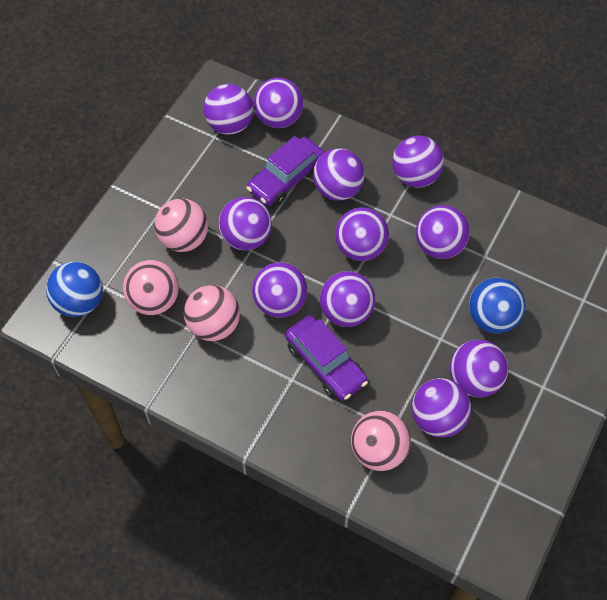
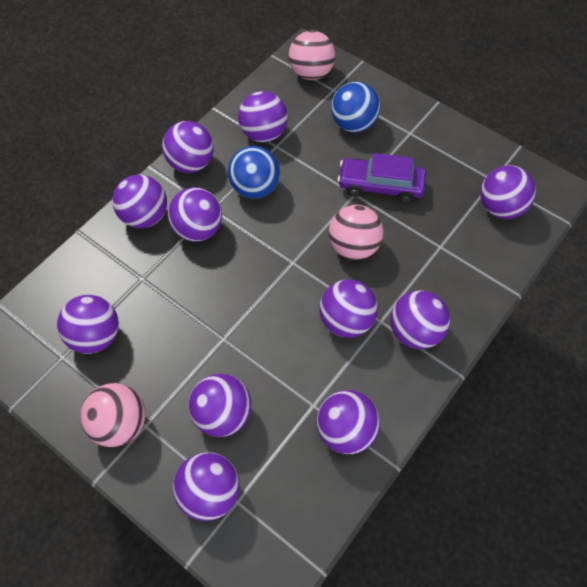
pink ball: [123,260,179,315] [154,198,208,252] [184,285,240,341] [351,411,411,471] = 4 -> [80,383,146,447] [289,31,335,80] [329,205,384,260] = 3
purple car: [246,136,325,206] [285,315,368,401] = 2 -> [337,153,426,203] = 1

